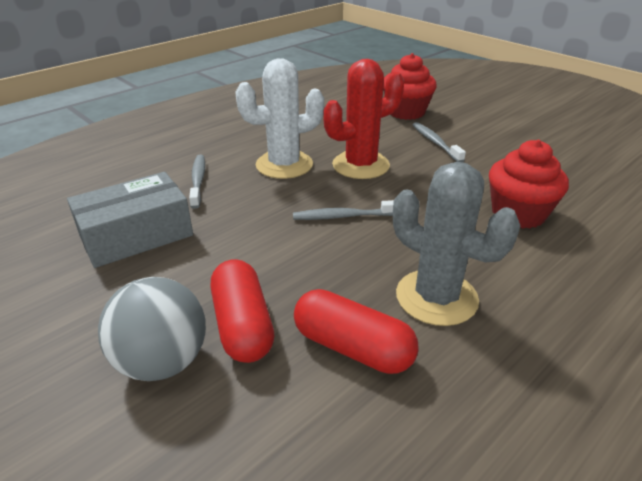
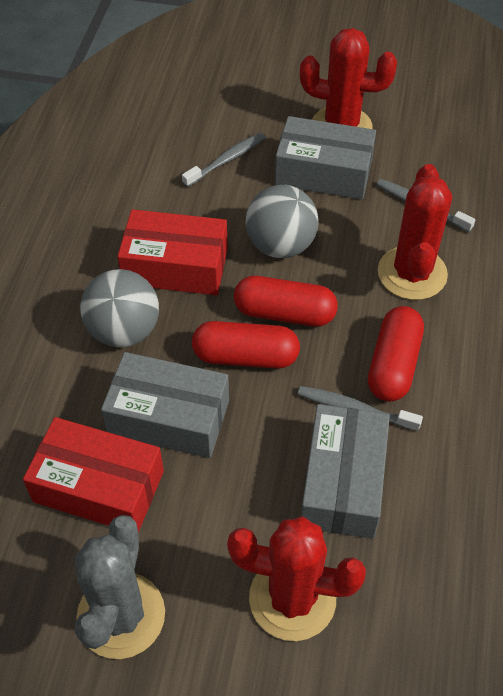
grey ball: [98,277,206,381] = 1 -> [80,269,159,347] [245,185,319,258] = 2
grey box: [67,172,193,268] = 1 -> [101,352,229,458] [275,116,376,199] [301,404,390,539] = 3
red box: none = 0 -> [23,417,164,532] [117,209,228,295] = 2
red cactus: [323,59,404,179] = 1 -> [227,516,366,641] [300,28,397,129] [378,164,452,300] = 3
red capsule: [210,259,274,363] [294,289,419,374] = 2 -> [192,321,300,369] [234,276,338,327] [368,306,424,402] = 3
red cupcake: [383,53,437,120] [489,140,569,229] = 2 -> none = 0
white cactus: [235,59,324,179] = 1 -> none = 0

